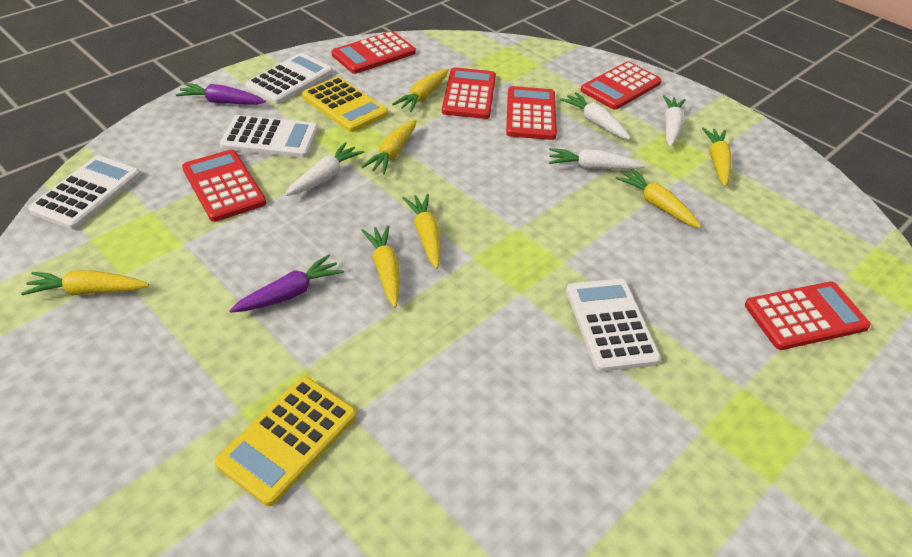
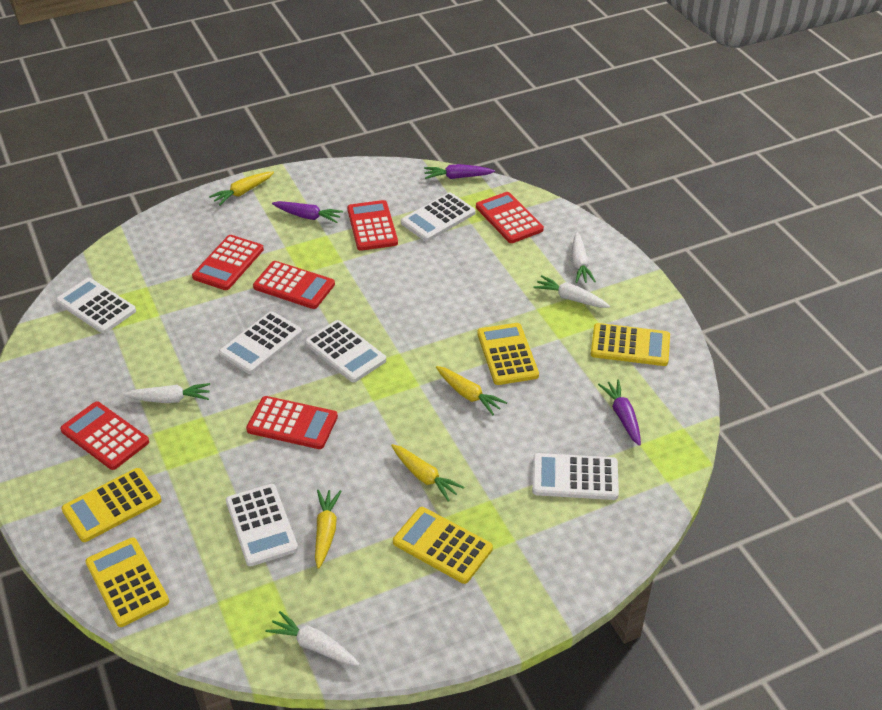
purple carrot: [175,83,266,105] [229,254,344,312] = 2 -> [272,201,343,223] [424,164,495,179] [598,380,641,446] = 3
white calculator: [28,155,141,230] [220,115,318,158] [245,53,333,104] [566,278,661,372] = 4 -> [56,278,136,334] [219,311,302,374] [226,484,298,566] [305,320,386,382] [401,192,476,241] [532,453,619,500] = 6
yellow calculator: [215,377,357,506] [302,77,388,132] = 2 -> [61,468,161,542] [85,537,169,627] [393,507,493,584] [477,323,539,385] [591,323,670,366] = 5
yellow carrot: [21,270,149,295] [361,225,400,308] [362,119,417,175] [392,69,449,112] [402,194,441,269] [616,168,701,228] [702,128,731,186] = 7 -> [209,172,274,206] [315,490,341,569] [391,444,465,502] [436,366,507,415] = 4

